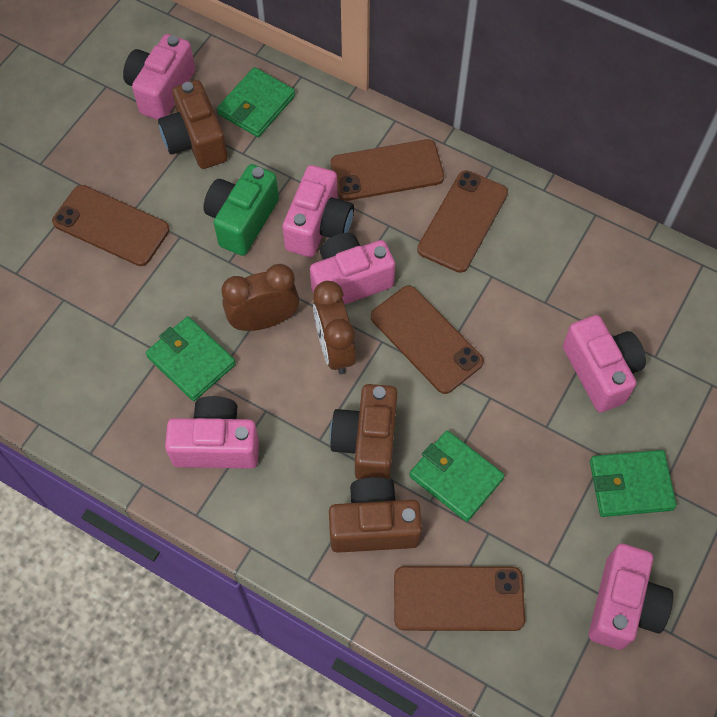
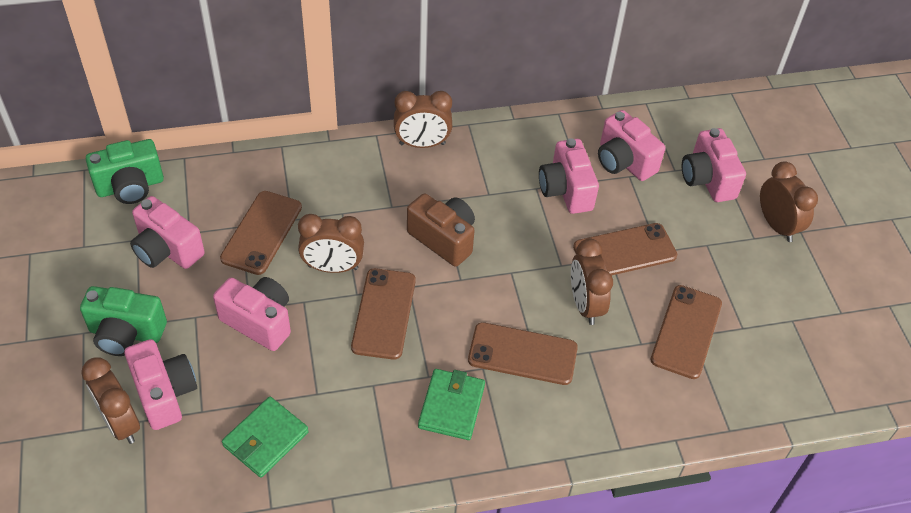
brown camera: [158,80,228,169] [329,477,422,553] [330,384,397,480] = 3 -> [407,193,475,267] = 1
brown clock: [221,264,299,331] [313,281,356,374] = 2 -> [81,358,140,444] [298,214,364,273] [394,91,453,148] [571,238,613,325] [760,161,818,242] = 5
green camera: [203,164,279,256] = 1 -> [80,286,167,356] [86,139,164,204] = 2
green wallet: [146,317,236,401] [217,67,295,137] [409,431,505,522] [590,450,677,517] = 4 -> [222,397,309,478] [418,369,485,440] = 2

